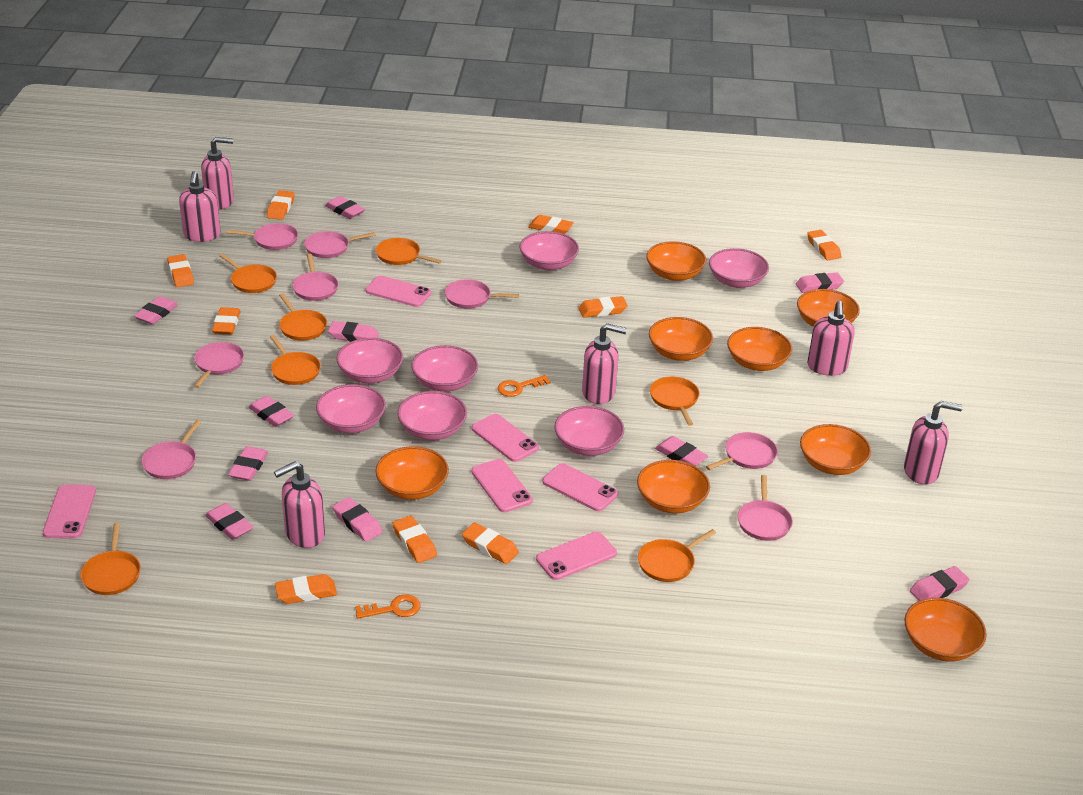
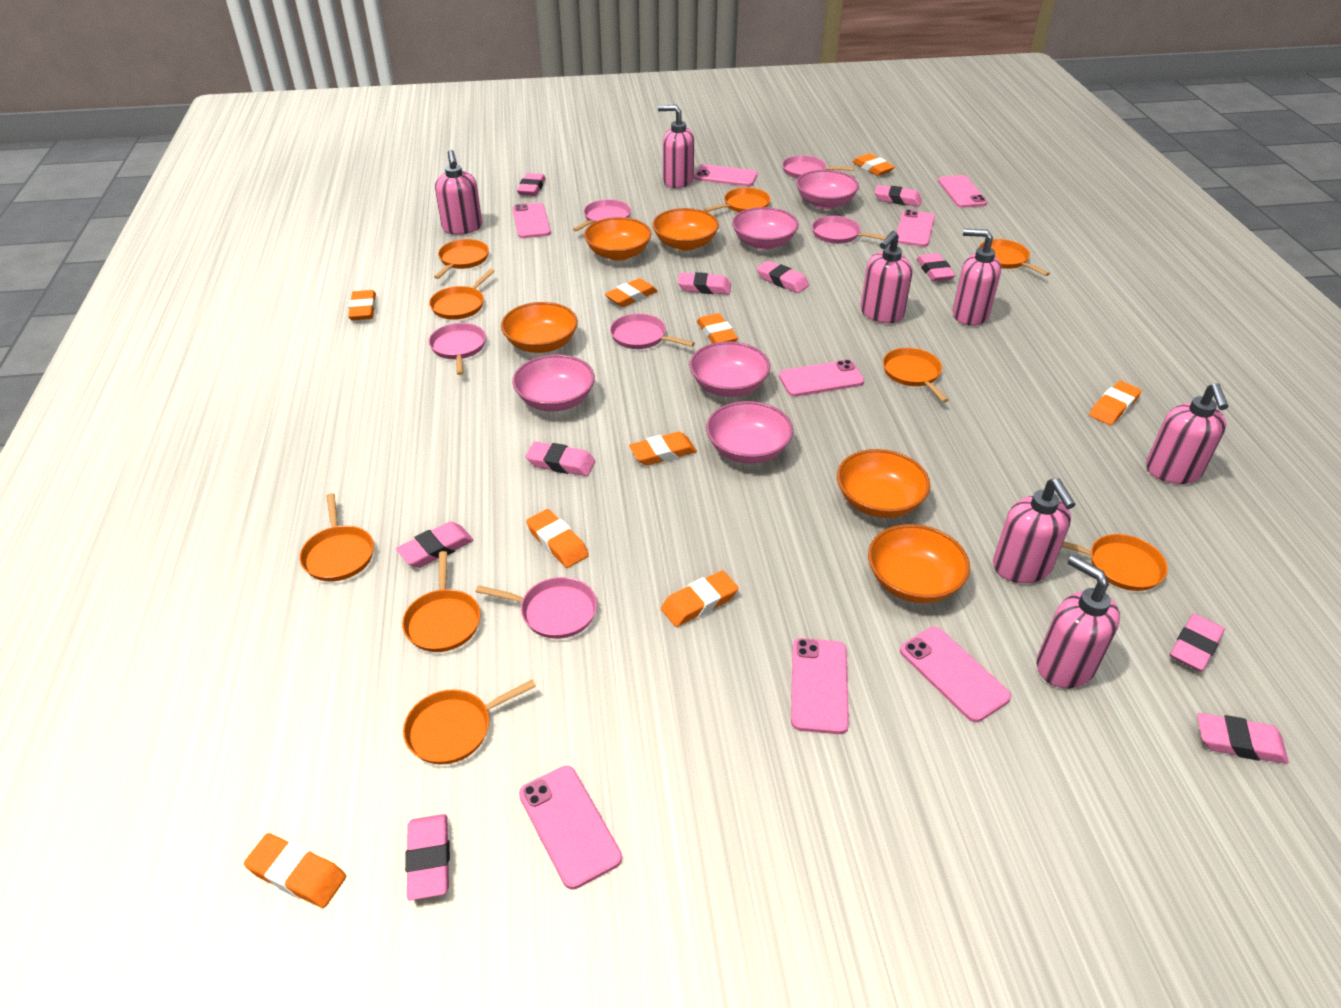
orange bowl: [375,446,449,500] [637,460,710,514] [646,241,706,281] [649,317,713,361] [727,327,792,371] [797,289,860,327] [800,424,871,475] [905,598,987,662] = 8 -> [501,302,578,353] [584,217,652,261] [652,208,719,251] [837,449,930,518] [868,524,970,603] = 5
orange key: [355,594,421,619] [498,375,550,397] = 2 -> none = 0
orange pan: [80,523,141,595] [219,254,277,293] [270,335,321,385] [279,293,327,341] [376,238,442,265] [638,529,716,582] [650,377,700,426] = 7 -> [299,493,374,581] [402,551,480,652] [403,679,536,765] [429,269,495,320] [434,239,489,279] [704,188,771,212] [883,348,949,402] [978,239,1050,276] [1062,534,1168,591] = 9
pink bowl: [316,384,386,433] [336,338,403,383] [397,391,467,440] [411,345,478,391] [520,231,579,270] [554,406,624,456] [709,248,769,288] = 7 -> [512,354,595,411] [690,341,770,397] [706,401,793,464] [732,207,799,250] [796,170,859,209] = 5
pink pan: [141,420,201,479] [194,342,244,388] [226,223,298,250] [292,254,339,301] [304,231,376,258] [445,279,519,309] [706,432,778,470] [738,475,793,541] = 8 -> [429,323,486,375] [476,577,597,639] [573,199,631,232] [610,313,695,349] [782,155,854,179] [812,216,887,244] = 6
pink phone: [43,485,96,538] [365,276,432,307] [471,459,533,512] [472,414,539,462] [536,532,617,580] [542,463,618,511] = 6 -> [512,203,551,238] [519,766,622,890] [694,164,757,186] [779,360,864,397] [791,638,849,734] [897,210,935,247] [900,627,1011,722] [938,175,987,208] = 8
pink soap dispenser: [179,171,221,242] [201,137,234,210] [274,461,325,548] [582,323,627,404] [807,301,855,376] [904,401,963,485] = 6 -> [435,150,482,234] [658,105,694,188] [860,231,912,323] [952,229,1001,326] [993,478,1076,583] [1037,555,1120,688] [1146,383,1229,484] = 7

